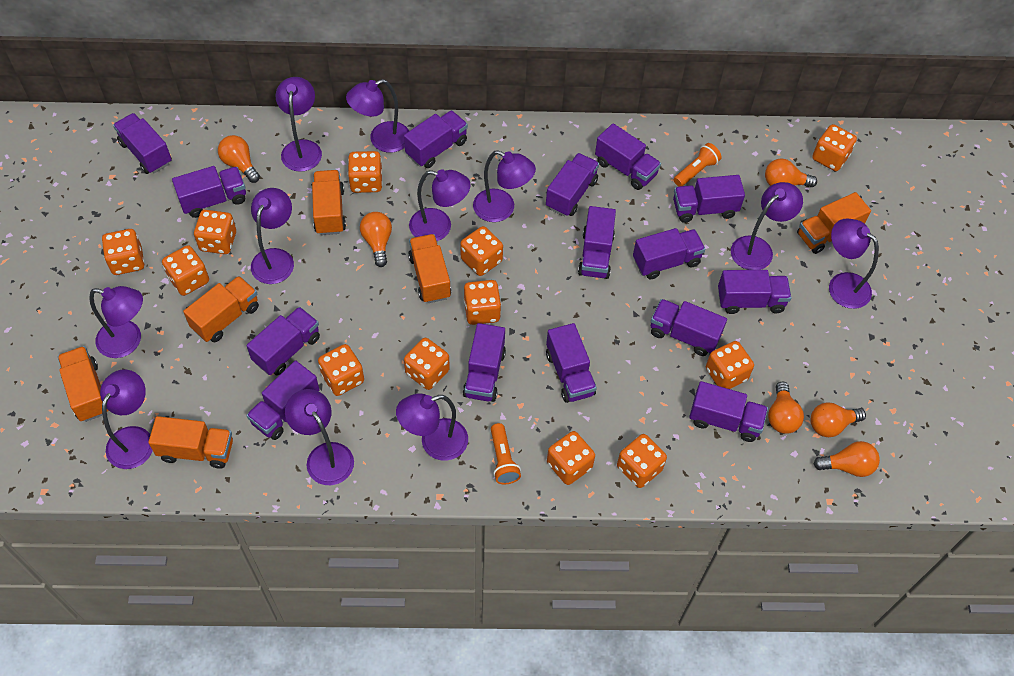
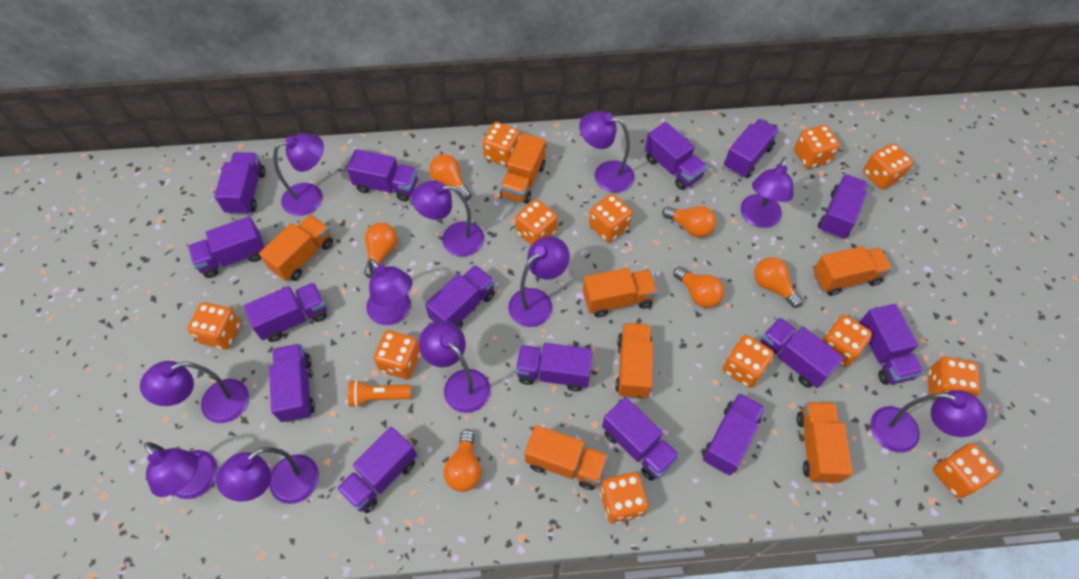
orange flashlight: [491,423,521,485] [674,143,721,186] = 2 -> [348,380,411,407] = 1
orange truck: [58,346,109,422] [148,416,233,469] [183,276,259,342] [312,170,346,235] [408,234,451,303] [797,192,871,254] = 6 -> [259,215,333,281] [500,133,546,204] [525,425,608,490] [583,268,657,317] [615,323,653,399] [796,402,853,483] [813,246,892,296] = 7

